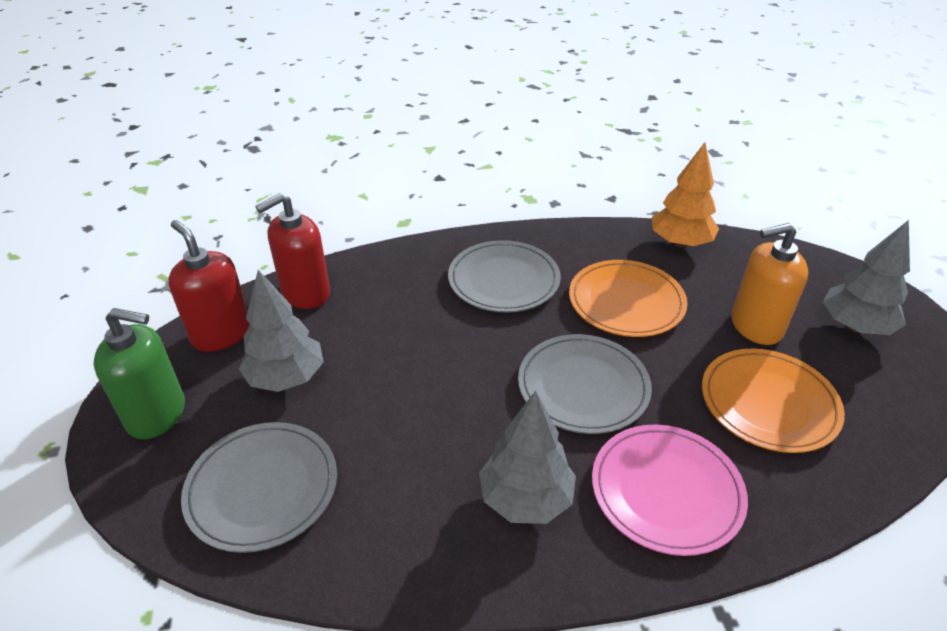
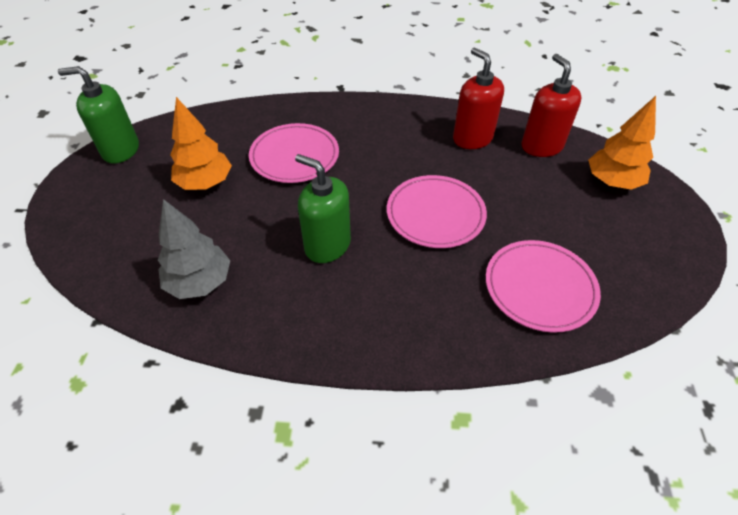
green soap dispenser: [94,308,185,439] = 1 -> [58,66,139,164] [295,154,351,263] = 2
grey plate: [181,422,337,553] [448,240,561,313] [518,334,652,434] = 3 -> none = 0
grey tree: [239,270,324,392] [479,391,576,524] [823,220,910,335] = 3 -> [158,199,230,299] = 1
orange plate: [569,260,688,337] [702,349,845,453] = 2 -> none = 0
orange soap dispenser: [731,223,808,345] = 1 -> none = 0
orange tree: [652,142,719,247] = 1 -> [170,97,232,190] [588,96,656,190] = 2
pink plate: [592,425,748,556] = 1 -> [249,123,339,183] [387,175,487,248] [486,240,601,333] = 3

